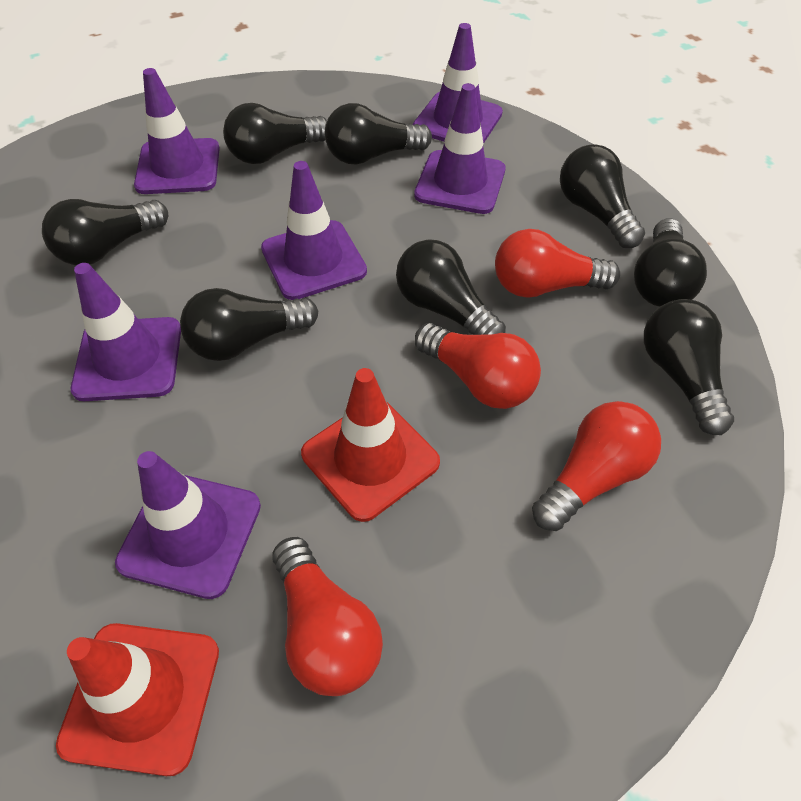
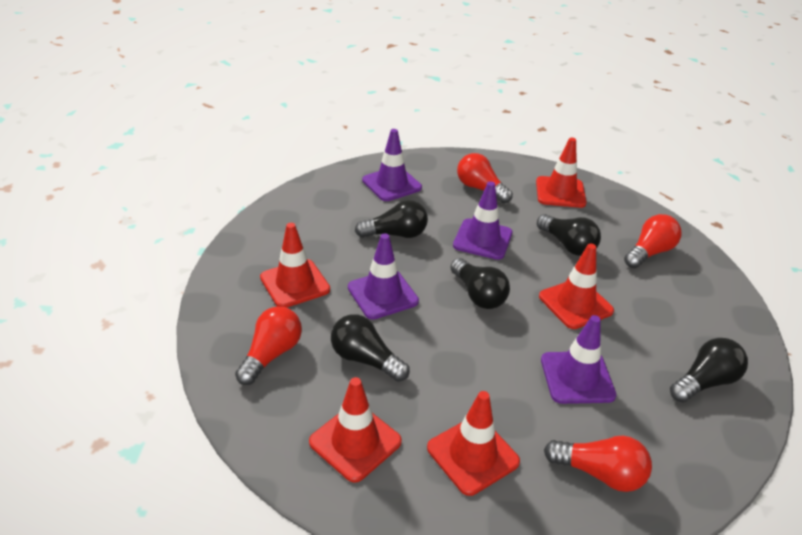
black light bulb: [42,199,168,265] [180,288,318,361] [223,103,327,164] [325,103,432,165] [396,239,506,335] [560,144,645,248] [634,218,707,307] [644,299,734,435] = 8 -> [331,314,410,382] [355,200,428,238] [450,258,510,309] [537,214,601,256] [670,338,748,402] = 5
purple traffic cone: [71,263,181,401] [115,451,261,599] [134,68,220,194] [261,161,367,300] [413,23,503,144] [414,83,506,214] = 6 -> [348,233,419,319] [362,129,422,201] [453,181,512,260] [541,315,617,404] = 4
red traffic cone: [56,623,219,776] [301,368,440,522] = 2 -> [260,223,330,308] [309,377,402,483] [427,391,520,496] [536,138,587,208] [539,244,614,329] = 5

